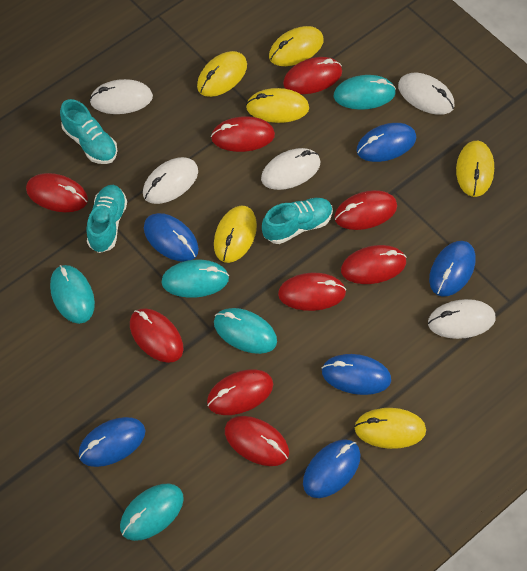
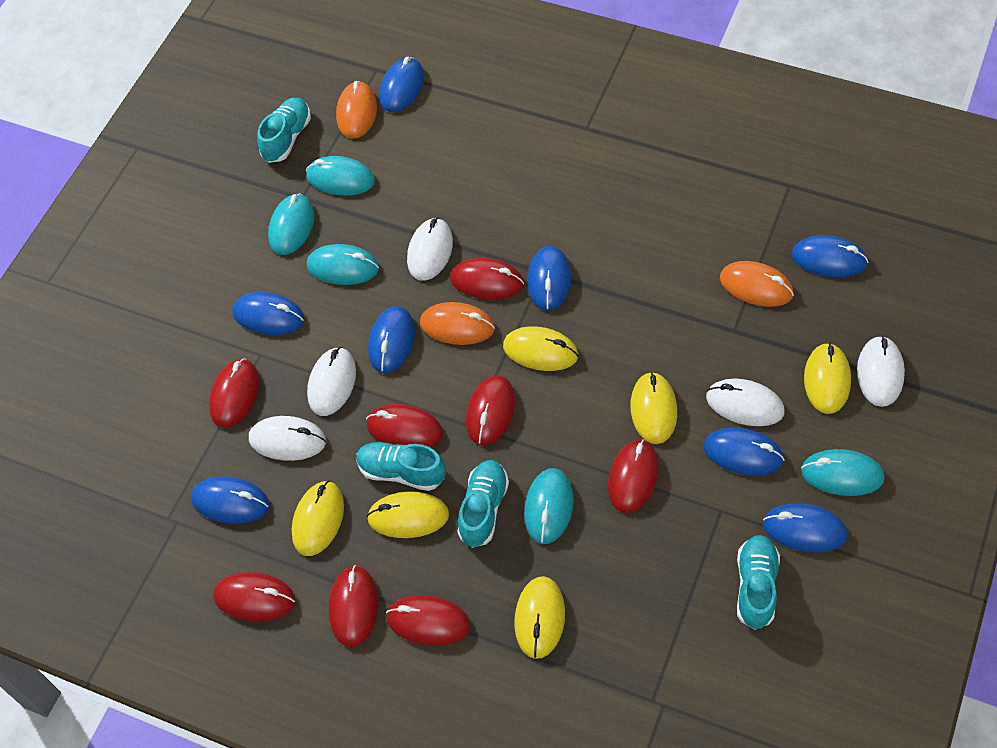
blue mouse: [78,417,145,467] [144,213,199,262] [303,439,360,498] [322,354,391,395] [356,123,416,162] [429,241,476,297] = 6 -> [191,476,269,524] [232,292,305,335] [368,306,415,373] [379,57,424,112] [527,246,571,311] [703,427,785,475] [763,503,847,553] [791,235,868,278] = 8
orange mouse: none = 0 -> [336,81,377,139] [420,302,495,345] [720,261,794,307] = 3
red mouse: [26,173,88,212] [130,308,183,363] [207,369,273,415] [211,116,275,152] [225,416,289,466] [278,273,346,311] [283,57,342,94] [334,190,397,230] [341,245,407,284] = 9 -> [209,358,259,428] [213,572,295,622] [329,565,379,647] [366,404,443,447] [386,595,470,646] [450,258,524,300] [466,376,515,445] [608,439,659,513] = 8
turquoise shoe: [60,99,117,164] [86,185,127,253] [262,198,333,244] = 3 -> [257,98,311,163] [356,442,446,491] [457,460,509,548] [737,535,780,630] = 4

